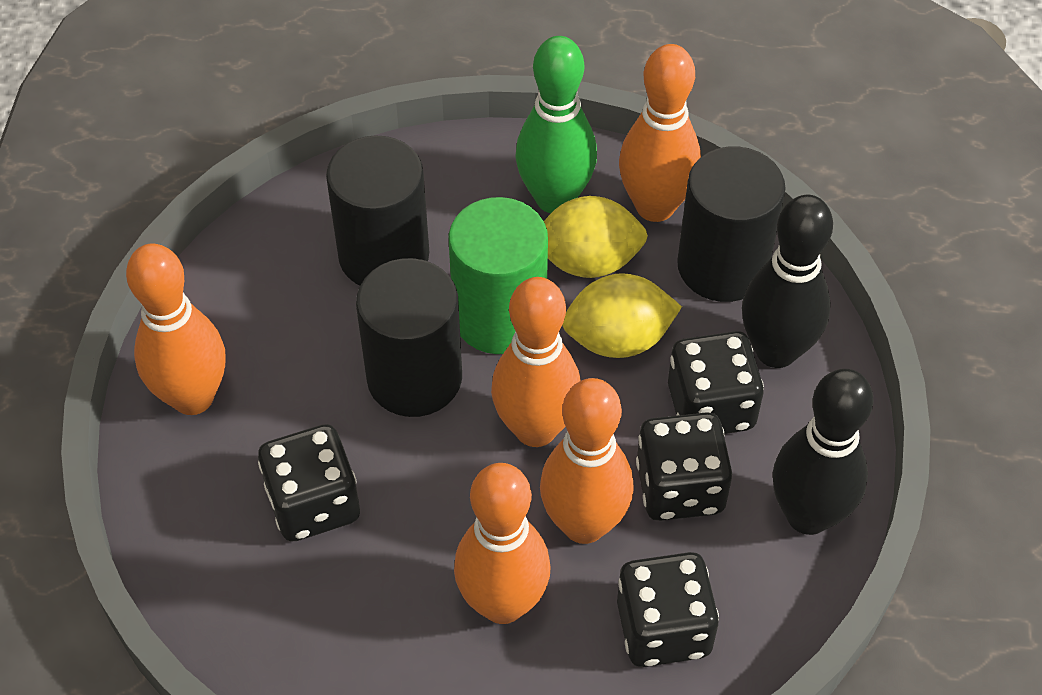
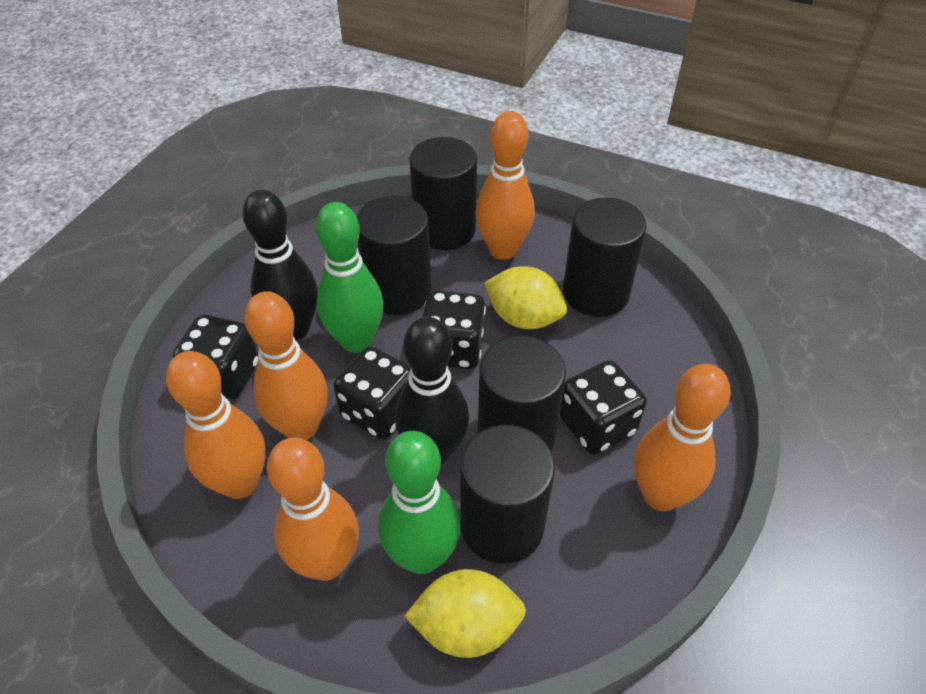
black cylinder: [326,136,429,286] [356,258,462,417] [677,146,786,302] = 3 -> [356,196,431,315] [409,137,477,250] [460,425,555,564] [478,336,566,450] [563,197,646,317] = 5
green bowling pin: [515,36,597,213] = 1 -> [316,202,384,353] [378,431,460,574] = 2
green cylinder: [448,197,548,354] = 1 -> none = 0

